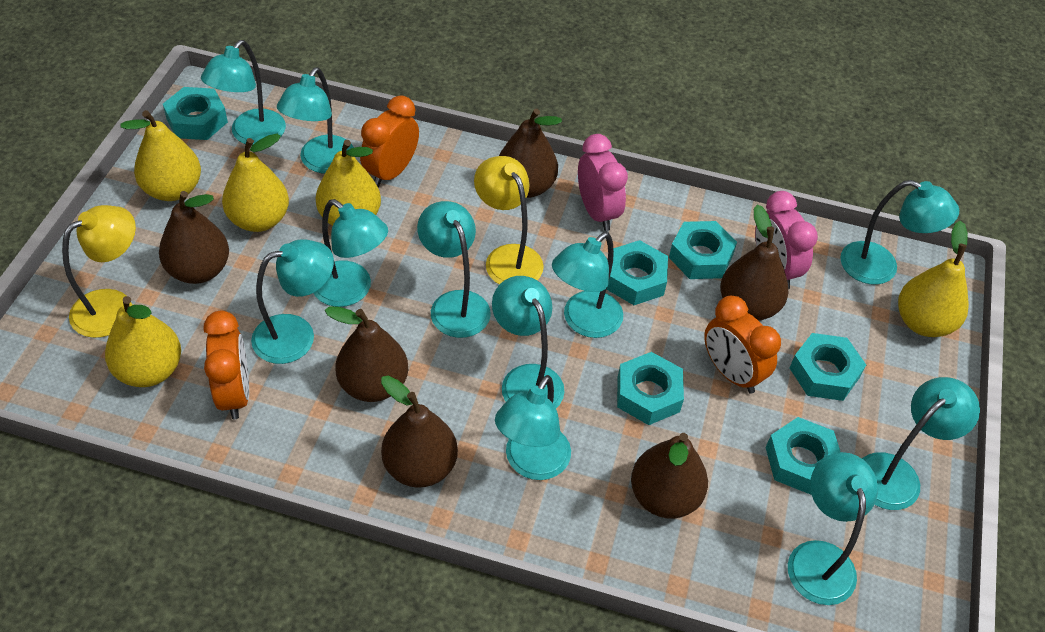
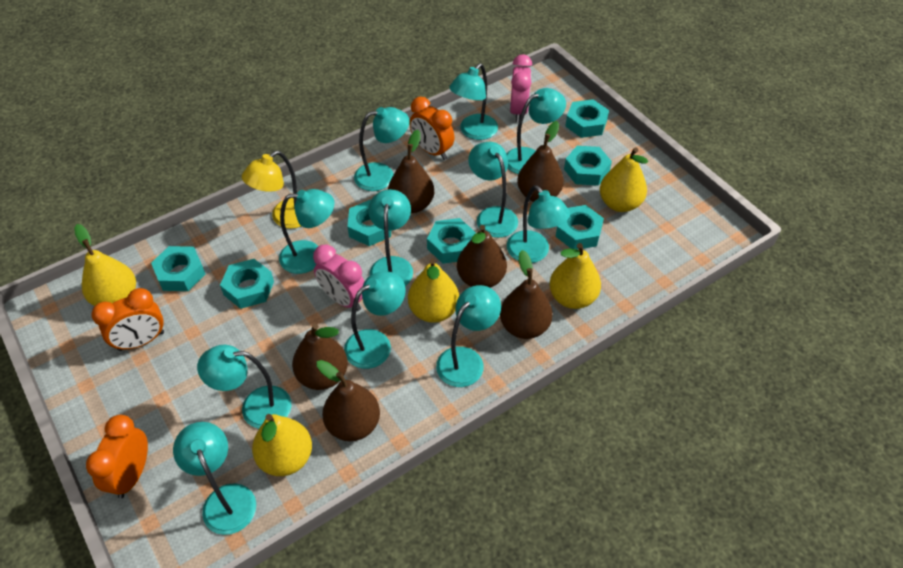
turquoise nut: [163,87,228,140] [606,240,668,305] [617,352,684,425] [669,221,737,279] [765,417,840,495] [790,333,866,401] = 6 -> [151,246,205,291] [220,259,274,309] [347,200,391,246] [427,218,476,264] [555,205,604,250] [564,146,612,186] [565,99,609,138] = 7
yellow lamp: [62,205,136,338] [474,156,544,284] = 2 -> [242,151,301,229] = 1

